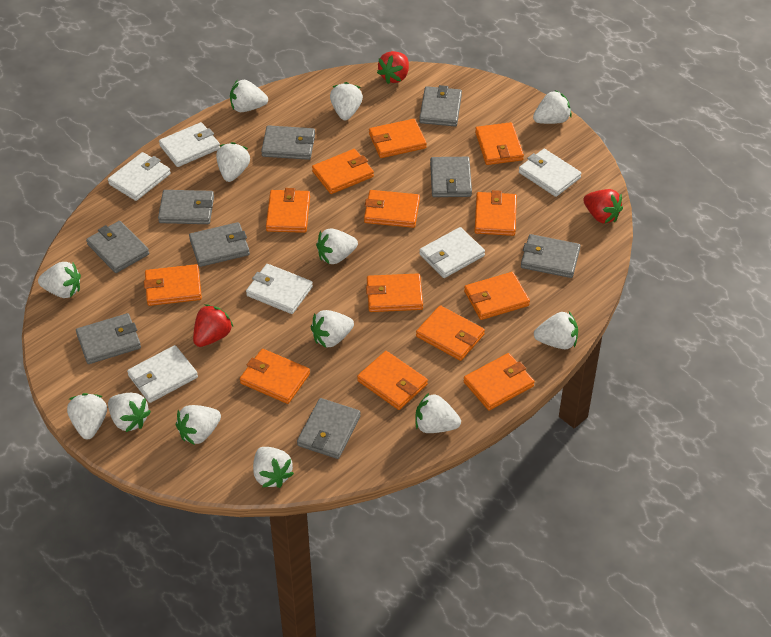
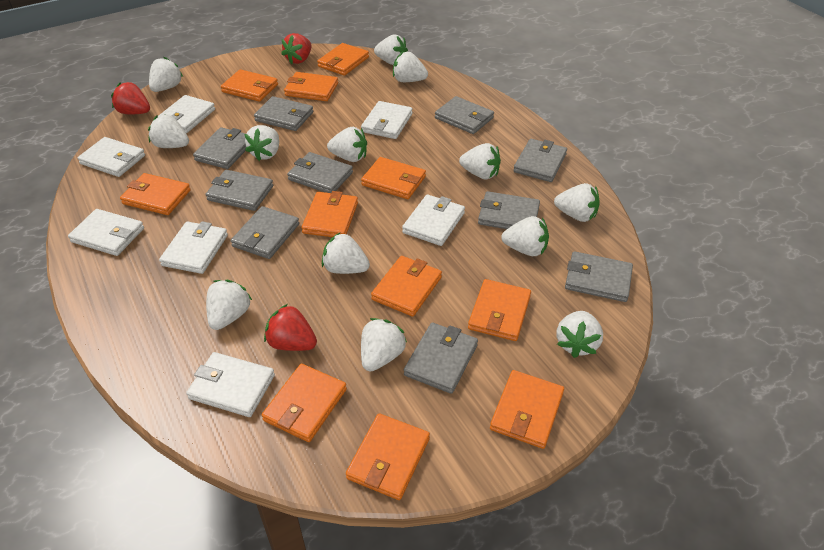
grey wallet: [76,313,141,364] [86,221,149,273] [158,190,214,224] [189,222,250,267] [261,125,315,160] [297,398,361,459] [419,85,462,126] [430,157,472,197] [521,234,580,278] = 9 -> [193,127,246,169] [206,170,273,211] [231,206,299,259] [254,96,313,131] [287,152,353,193] [404,322,478,394] [435,96,494,134] [478,191,540,229] [513,139,567,182] [565,251,633,302] = 10
orange wallet: [144,264,202,306] [240,349,310,404] [266,188,310,233] [312,149,374,194] [357,351,428,410] [364,190,420,228] [366,273,423,312] [369,119,427,158] [416,305,485,361] [463,353,534,410] [464,272,530,320] [474,190,517,236] [475,122,524,165] = 13 -> [120,173,191,215] [221,69,278,102] [262,364,347,442] [284,72,338,101] [302,191,358,237] [317,43,369,76] [346,414,430,500] [361,157,426,199] [371,256,442,317] [468,279,531,341] [490,370,564,449] = 11
white wallet: [108,152,171,201] [127,345,198,403] [159,122,220,167] [246,264,313,314] [419,227,485,278] [519,149,582,197] = 6 -> [68,209,144,256] [78,137,145,177] [158,95,215,133] [159,221,228,274] [186,352,275,417] [361,101,413,139] [402,194,465,246] = 7

